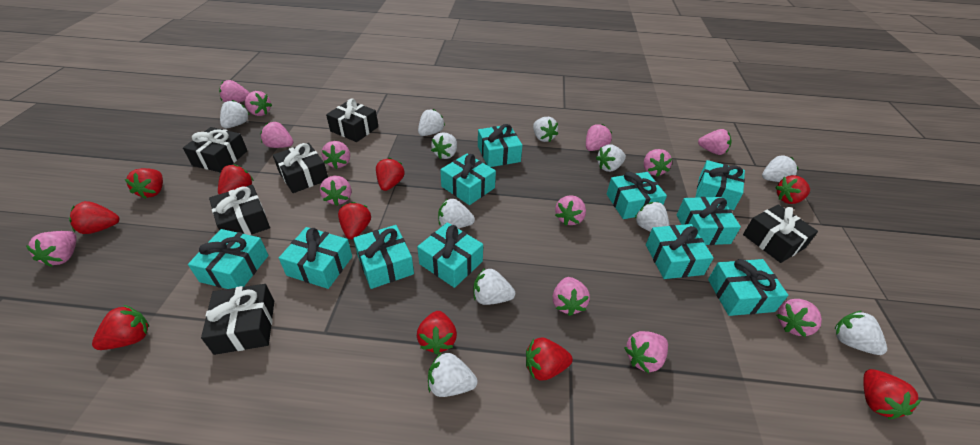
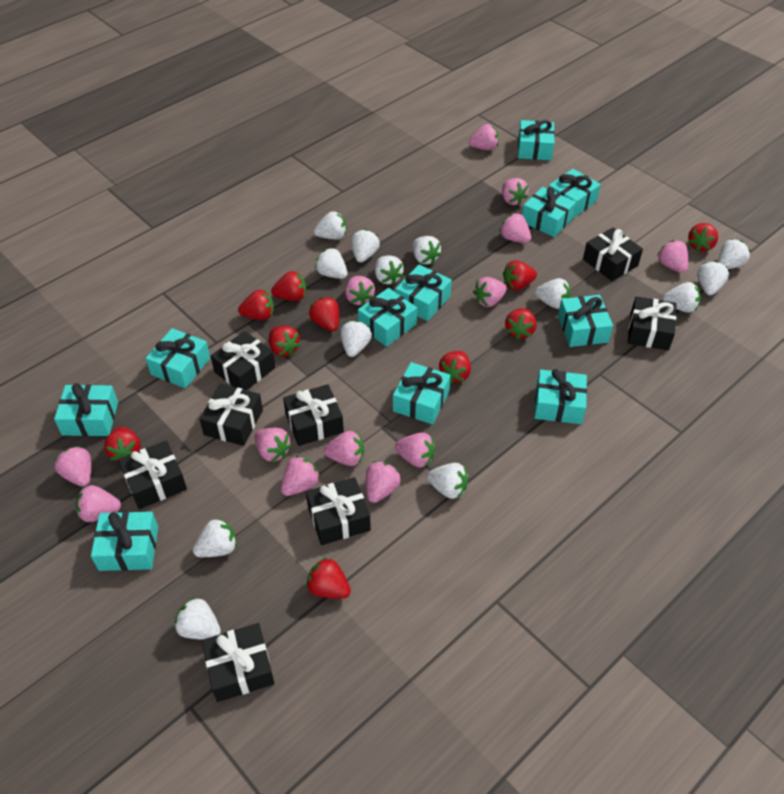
black gift: [183,127,247,173] [201,284,274,355] [209,185,270,235] [273,143,328,193] [326,98,378,142] [743,204,818,263] = 6 -> [118,441,187,509] [199,384,263,446] [202,623,275,702] [211,331,276,390] [283,384,344,446] [306,477,371,545] [583,227,643,281] [628,296,676,351] = 8
white strawberry: [220,100,249,128] [418,109,445,136] [428,352,478,397] [431,132,457,159] [438,199,475,228] [473,268,515,305] [533,117,558,142] [596,144,626,172] [635,202,670,232] [762,155,799,182] [835,311,887,355] = 11 -> [174,597,221,640] [193,518,237,557] [314,211,346,240] [315,248,348,279] [340,320,372,357] [351,229,380,263] [375,255,404,285] [413,236,442,265] [427,463,468,499] [535,278,571,309] [663,282,701,313] [697,261,729,295] [718,239,751,269] = 13

